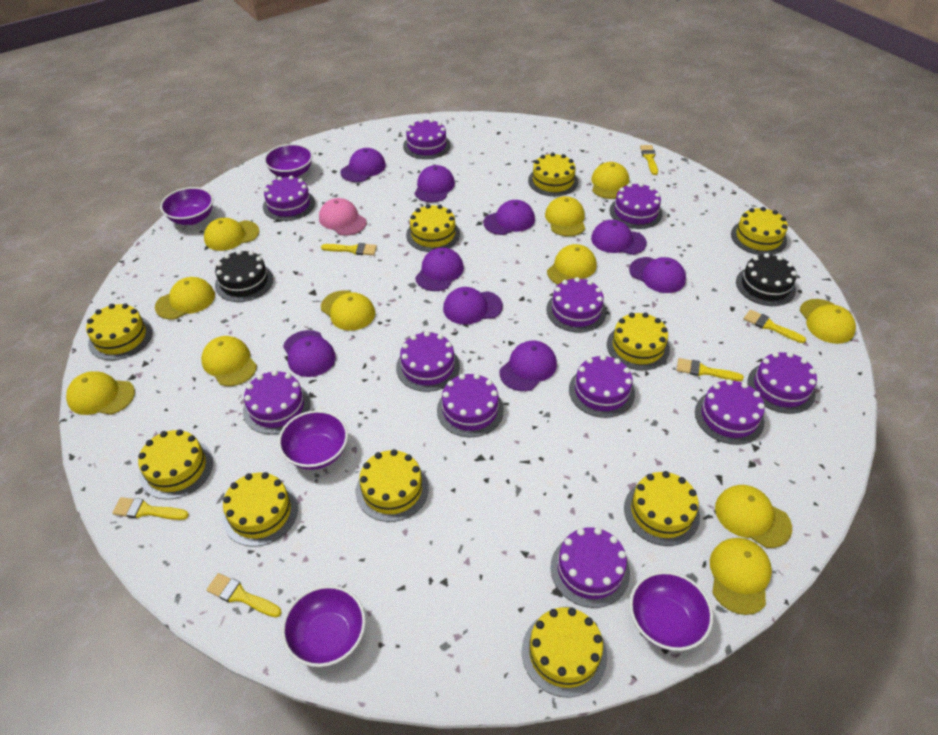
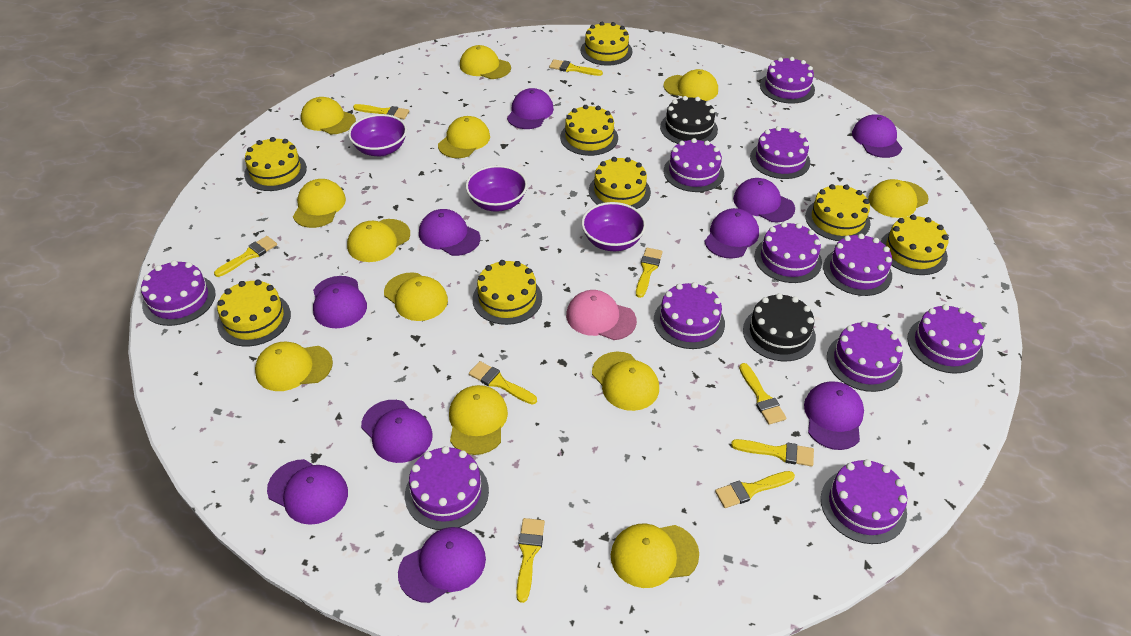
purple bowl: [160,187,213,225] [264,144,313,178] [278,410,348,470] [282,585,366,667] [629,571,713,651] = 5 -> [348,114,407,157] [466,165,528,212] [582,202,646,251] = 3
purple cap: [283,330,336,377] [340,148,386,182] [414,165,455,202] [415,247,464,291] [443,287,503,325] [483,200,535,235] [499,340,557,391] [591,220,647,255] [629,257,686,293] = 9 -> [267,459,348,525] [313,276,367,328] [361,400,433,463] [398,527,486,603] [419,209,480,256] [507,88,554,129] [704,208,759,259] [733,178,795,222] [804,381,864,450] [852,114,902,158] = 10
yellow brush: [112,497,189,520] [206,573,281,617] [321,243,377,255] [640,145,658,175] [677,358,744,381] [744,309,806,343] = 6 -> [214,236,277,277] [353,104,409,119] [469,361,537,404] [516,518,545,603] [549,59,603,76] [636,248,663,298] [715,471,795,508] [731,439,814,467] [739,363,786,425] = 9
yellow cake: [86,304,153,360] [138,429,213,499] [222,472,298,547] [356,449,429,522] [406,204,460,252] [522,607,607,698] [528,153,578,196] [607,312,670,370] [624,471,700,546] [731,207,788,255] = 10 -> [217,280,291,347] [244,137,307,191] [473,260,542,325] [560,105,618,156] [581,22,632,66] [589,157,651,209] [805,184,871,241] [880,215,949,275] = 8
yellow cap: [66,371,135,415] [155,277,215,319] [201,336,257,386] [204,218,259,251] [321,290,375,331] [545,196,585,236] [547,244,597,285] [591,162,629,199] [710,538,772,615] [715,485,792,548] [800,299,856,344] = 11 -> [255,342,333,391] [293,179,346,228] [301,97,356,134] [347,219,410,262] [384,272,448,321] [438,116,490,158] [449,385,508,455] [460,45,511,79] [592,352,659,411] [611,523,699,588] [663,69,718,101] [868,179,929,218] = 12

